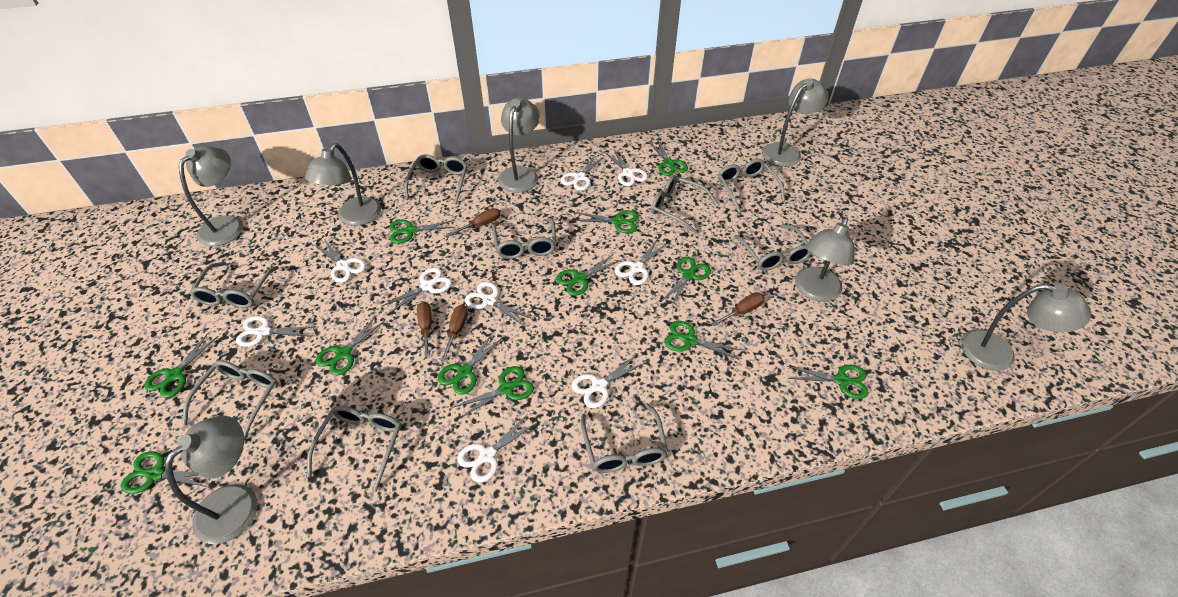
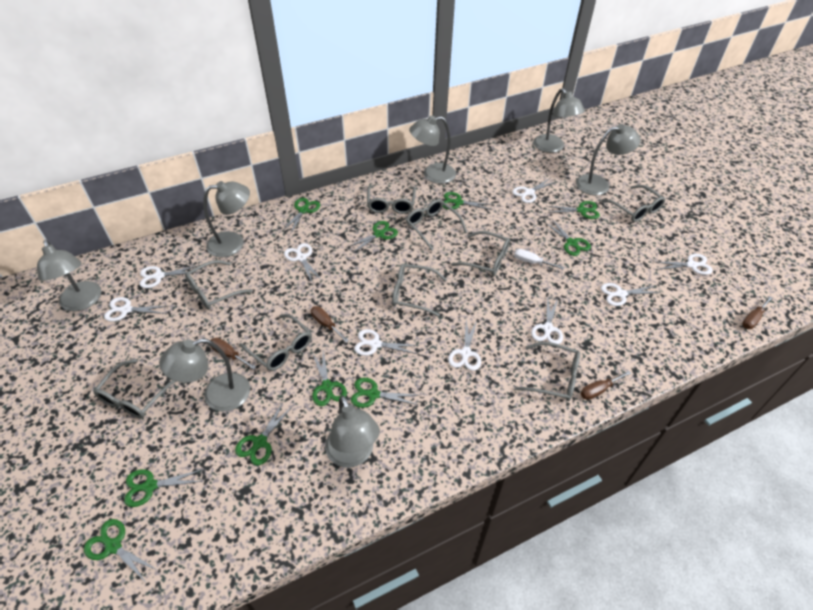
green scissors: [121,451,207,494] [144,333,218,398] [316,316,385,376] [389,220,456,244] [438,332,502,395] [454,366,534,419] [556,254,621,296] [574,210,639,233] [648,140,688,176] [661,257,711,306] [664,321,742,360] [787,365,869,399] = 12 -> [84,519,157,582] [124,469,204,507] [235,402,293,465] [282,198,320,233] [312,352,347,406] [346,221,398,253] [351,378,418,408] [443,192,494,210] [544,219,591,256] [547,201,600,219] = 10
white screwdriver: none = 0 -> [514,249,564,270] = 1

